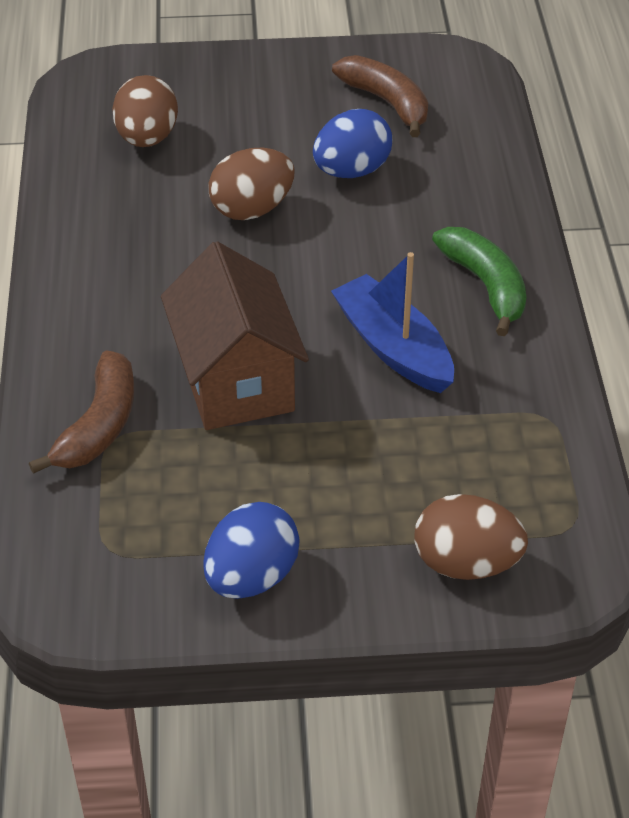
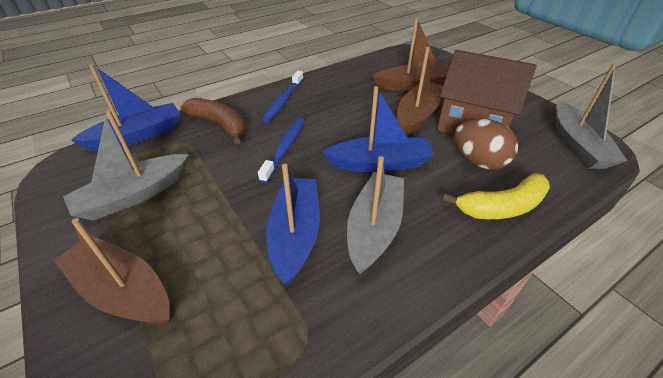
blue boat: [331,252,454,393] = 1 -> [71,64,180,151] [266,164,320,285] [323,86,434,172] = 3
blue egg: [203,502,300,599] [313,109,392,178] = 2 -> none = 0
blue toothbrush: none = 0 -> [258,118,305,183] [262,71,303,122] = 2
brown banana: [29,350,134,474] [332,55,428,137] = 2 -> [181,98,246,144] = 1
brown boat: none = 0 -> [54,218,170,324] [372,18,449,91] [397,47,443,135] = 3
brown egg: [112,75,178,147] [209,148,295,220] [414,494,528,580] = 3 -> [454,119,518,170] = 1
green banana: [432,227,527,336] = 1 -> none = 0
grey boat: none = 0 -> [63,110,189,221] [347,156,404,274] [556,63,628,169] = 3
yellow banana: none = 0 -> [443,173,550,219] = 1

